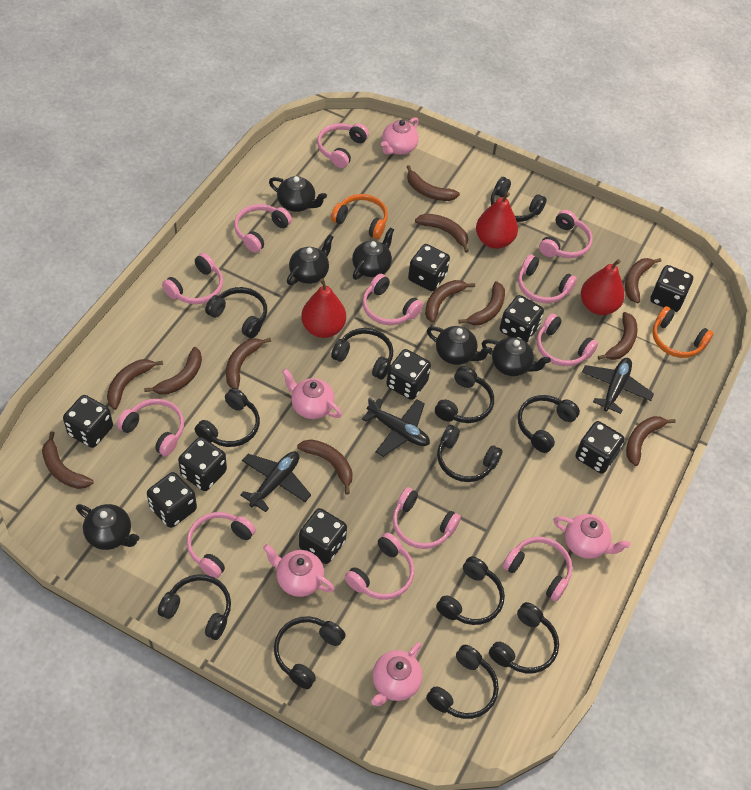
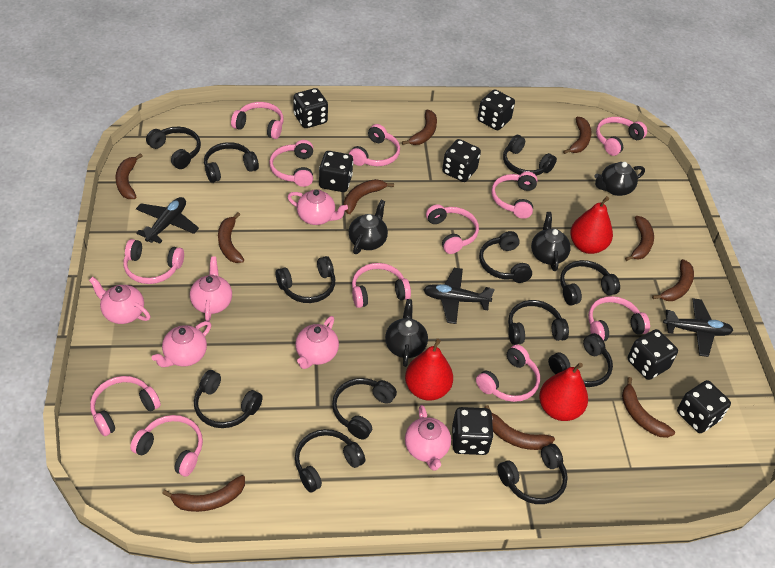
black dice: [63,395,113,448] [147,472,197,528] [178,437,227,491] [299,508,347,564] [386,349,431,400] [408,244,450,291] [500,295,544,342] [575,421,624,474] [650,265,693,312] = 9 -> [293,88,328,128] [319,151,353,192] [442,139,481,182] [452,407,494,455] [478,90,515,130] [628,329,678,380] [677,380,731,433] = 7
black teapot: [76,504,139,550] [269,176,327,212] [287,234,333,285] [352,227,394,280] [427,326,492,365] [481,337,551,376] = 6 -> [349,200,388,254] [385,299,428,367] [531,212,571,271] [595,162,645,196] = 4
brown banana: [42,431,94,489] [107,359,163,410] [144,347,202,395] [226,338,271,389] [297,439,353,495] [407,165,460,201] [415,214,469,253] [425,280,475,323] [458,281,505,325] [598,312,638,360] [625,258,662,303] [626,416,676,466] = 12 -> [115,153,143,199] [162,475,245,512] [218,212,244,263] [344,179,394,214] [402,110,437,145] [485,405,555,450] [563,117,592,154] [622,377,675,438] [625,216,654,261] [652,259,694,301] = 10
orange headphones: [331,194,388,239] [652,306,714,358] = 2 -> none = 0
pink teapot: [263,544,335,597] [282,368,342,419] [371,642,422,706] [381,117,419,155] [554,514,631,559] = 5 -> [89,277,150,324] [152,321,211,367] [190,256,232,321] [288,189,348,225] [295,316,339,369] [405,405,451,471] = 6

